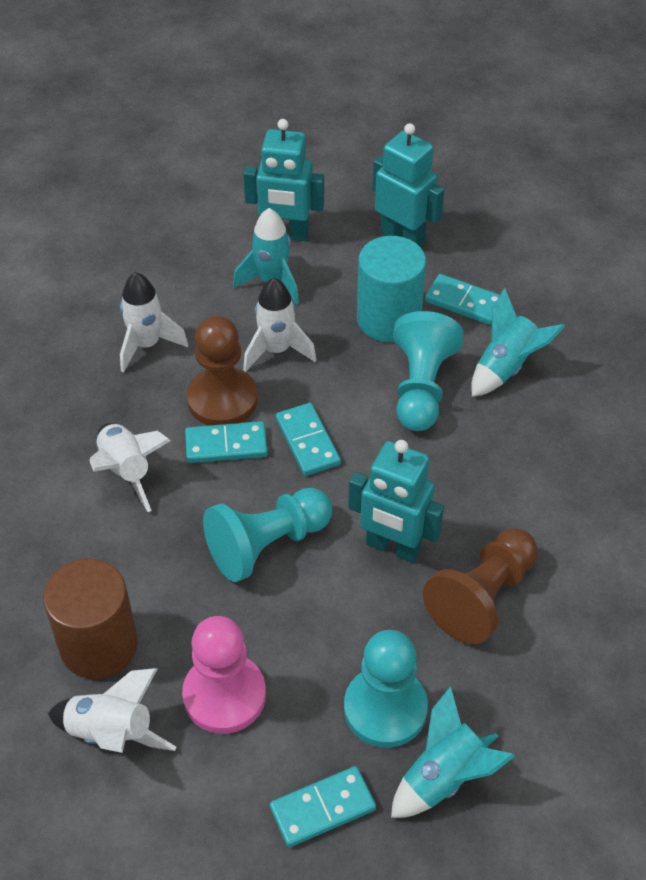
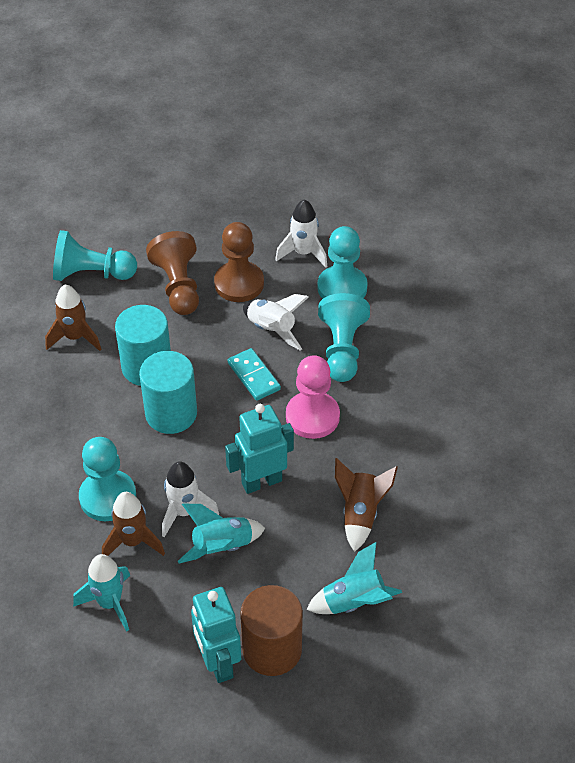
brown rocket: none = 0 -> [45,285,101,351] [102,492,165,556] [335,458,398,552] = 3
turquoise cylinder: [357,236,426,342] = 1 -> [115,305,171,386] [139,351,197,434] = 2
turquoise domino: [185,421,268,463] [270,766,376,847] [276,403,341,476] [425,274,500,325] = 4 -> [228,348,281,401] = 1
turquoise pawn: [203,488,332,582] [344,630,428,748] [393,311,464,431] = 3 -> [53,230,137,281] [79,437,136,521] [317,226,368,299] [318,293,370,382] = 4
turquoise robot: [243,119,324,241] [348,440,444,563] [372,123,445,247] = 3 -> [191,587,241,683] [225,404,294,494] = 2
white rocket: [48,668,176,753] [90,423,171,512] [120,272,188,373] [243,278,317,372] = 4 -> [162,461,219,537] [243,294,309,351] [275,199,327,268] = 3

